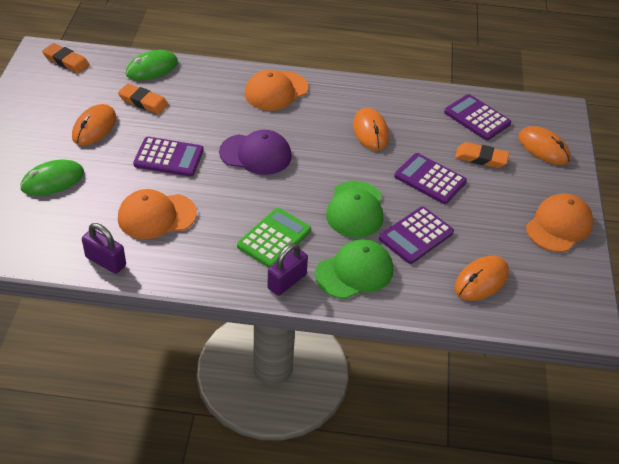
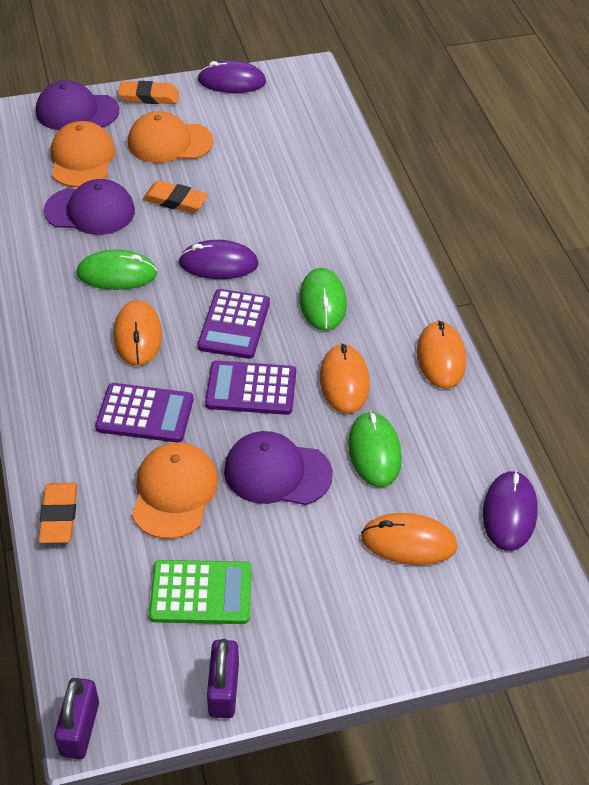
green cap: [315,239,393,299] [326,181,383,238] = 2 -> none = 0
green mouse: [20,160,84,196] [126,50,178,81] = 2 -> [77,250,157,290] [299,268,347,331] [348,411,402,487] = 3
purple calculator: [133,137,204,177] [379,207,454,264] [394,153,467,204] [444,94,511,140] = 4 -> [95,383,193,442] [198,289,270,359] [205,360,296,415] = 3
purple cap: [219,130,292,175] = 1 -> [36,80,119,130] [44,179,135,235] [224,431,333,505] = 3
purple mouse: none = 0 -> [178,240,259,279] [197,60,266,93] [483,470,538,551] = 3

